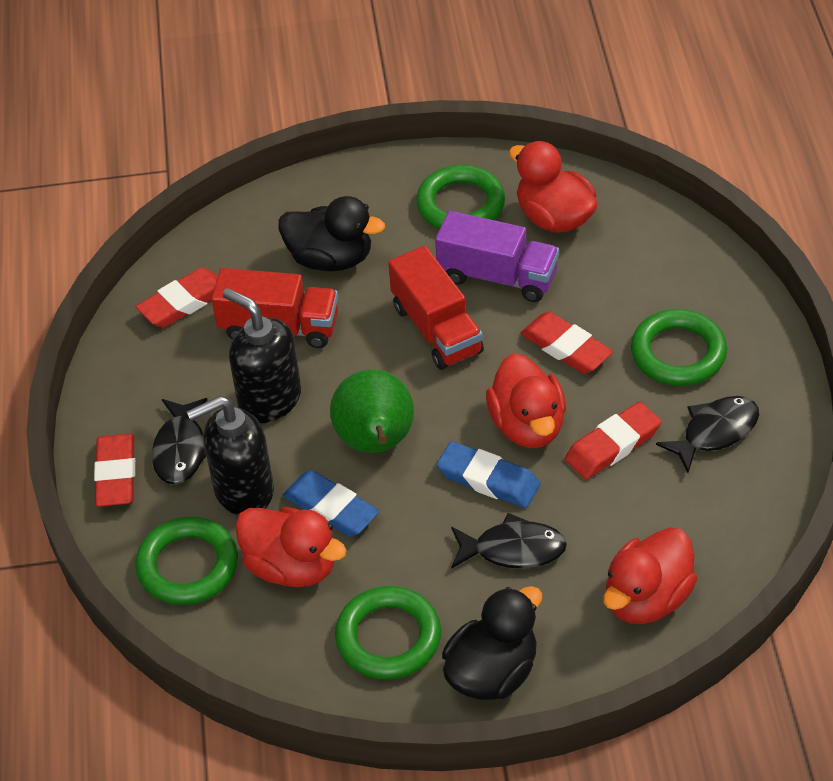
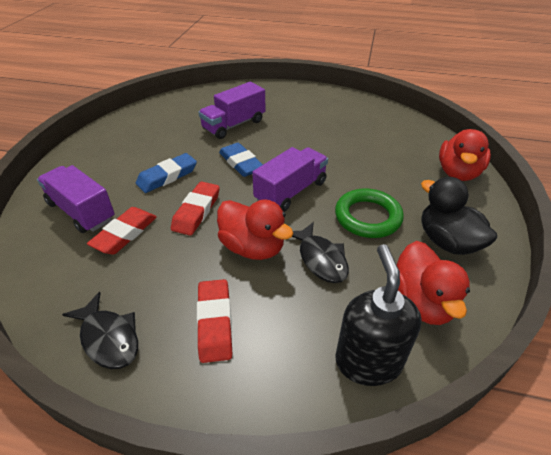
black duck: [278,196,385,271] [442,586,542,700] = 2 -> [421,177,497,255] = 1
black fish: [152,398,207,484] [451,513,567,569] [656,396,759,473] = 3 -> [62,292,138,369] [292,222,349,283] = 2
black soap dispenser: [187,396,274,515] [223,288,301,423] = 2 -> [336,244,422,386] = 1
green pear: [330,369,414,453] = 1 -> none = 0
green ring: [135,516,238,605] [335,586,441,680] [416,165,505,229] [631,309,727,386] = 4 -> [335,188,404,238] = 1
purple truck: [435,211,559,302] = 1 -> [37,165,115,233] [198,82,266,139] [252,147,328,212] = 3
red duck: [235,507,347,587] [486,353,566,448] [509,141,597,233] [603,527,698,624] = 4 -> [217,199,293,260] [397,241,470,325] [439,129,491,181] = 3
red eraser: [94,433,135,507] [136,268,218,328] [520,312,613,374] [565,402,661,480] = 4 -> [87,207,157,255] [171,181,220,236] [197,279,232,363] = 3
red truck: [211,268,338,348] [388,246,484,370] = 2 -> none = 0

